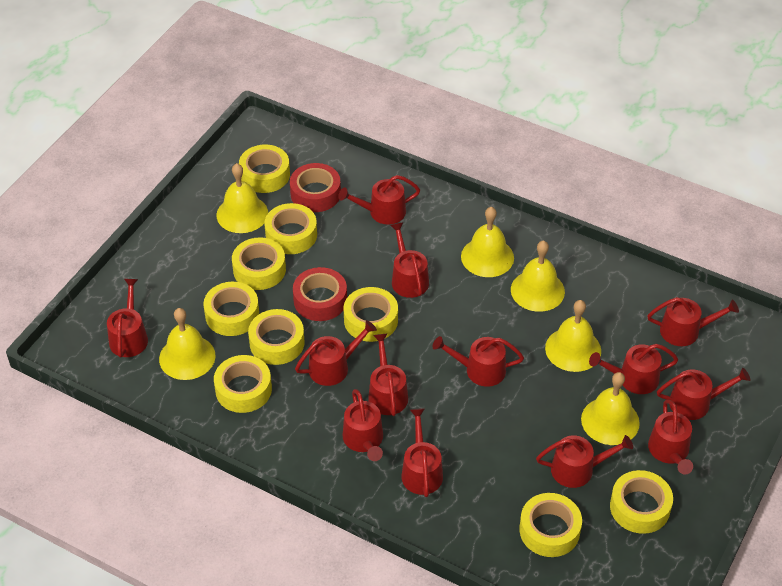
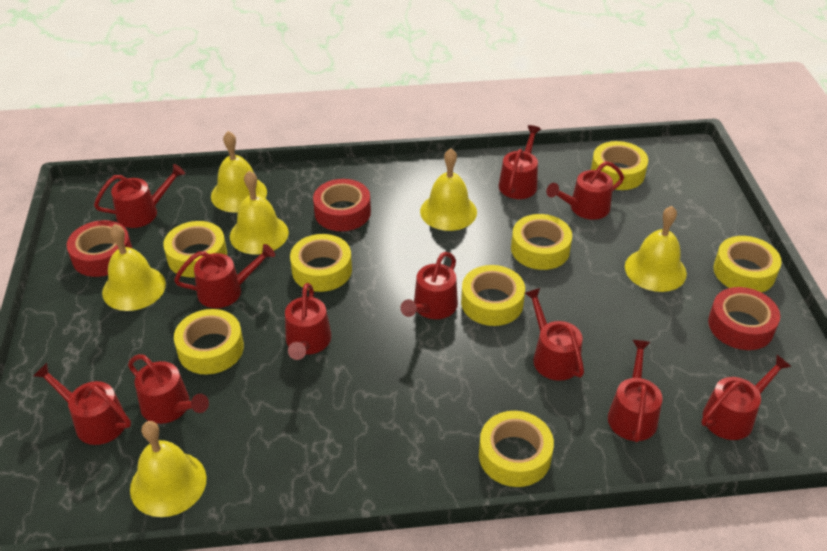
red tape: [290,163,341,212] [293,267,347,321] = 2 -> [67,220,132,277] [313,179,371,231] [708,287,780,350] = 3
red watering can: [107,279,148,358] [295,320,377,386] [338,175,420,225] [342,389,383,461] [368,333,408,416] [390,222,429,298] [402,408,443,497] [433,336,524,387] [536,435,633,488] [589,344,678,394] [647,297,739,346] [648,399,693,474] [657,368,750,420] = 13 -> [33,363,131,445] [94,164,185,228] [128,354,209,424] [174,244,275,308] [285,283,331,360] [400,252,458,319] [499,125,541,199] [525,288,584,381] [546,161,624,220] [608,340,663,442] [702,355,792,440] = 11
yellow tape: [203,282,259,336] [214,355,272,413] [232,237,286,290] [239,145,290,193] [248,309,305,365] [265,203,317,254] [344,287,398,342] [519,493,582,557] [610,470,673,534] = 9 -> [163,221,227,277] [174,309,244,374] [290,234,352,292] [461,265,525,326] [479,411,554,487] [511,214,572,270] [591,141,648,190] [713,236,782,293] = 8

